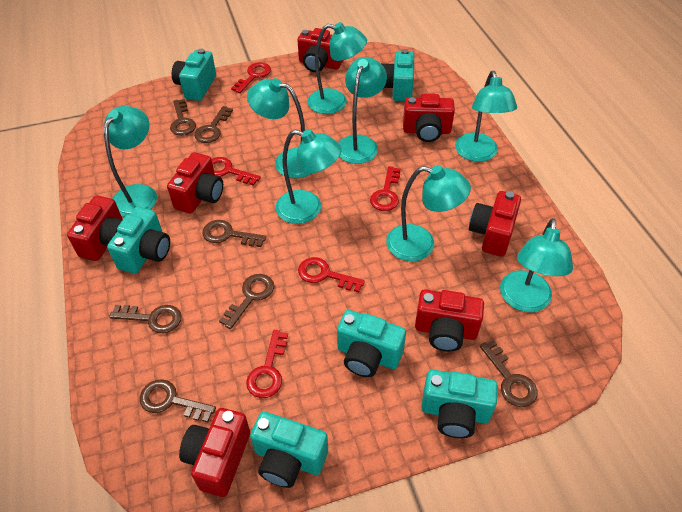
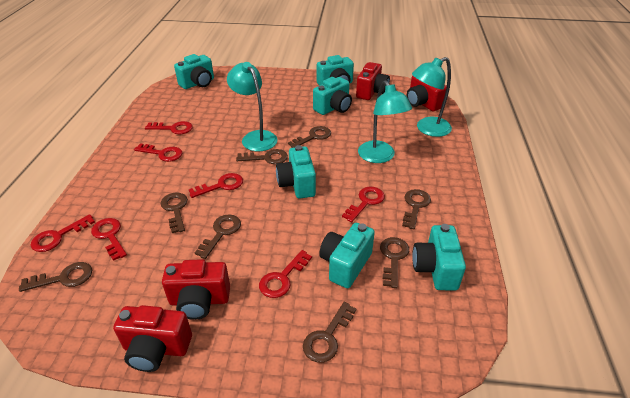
brown key: [109,305,182,333] [140,379,216,422] [170,99,196,136] [194,106,233,143] [202,220,267,247] [219,274,274,329] [480,340,538,407] = 7 -> [19,262,92,292] [160,192,188,233] [195,215,241,259] [236,149,288,164] [288,126,331,148] [303,302,356,363] [380,237,409,288] [402,189,431,229] = 8
red camera: [67,196,123,261] [167,152,223,214] [179,408,250,497] [297,28,343,72] [403,94,455,142] [415,289,484,352] [469,191,521,257] = 7 -> [113,305,192,372] [162,259,230,320] [356,62,390,100] [407,76,447,111] = 4
red key: [212,157,261,186] [231,62,271,93] [246,330,288,398] [298,257,365,293] [370,166,401,211] = 5 -> [31,214,95,252] [91,218,127,261] [134,144,182,162] [145,121,193,134] [189,173,243,198] [259,250,312,298] [342,187,385,222] = 7
turquoise lamp: [104,106,157,217] [247,78,310,178] [276,129,342,224] [307,22,367,114] [338,57,387,164] [386,165,471,261] [455,71,517,162] [500,218,573,312] = 8 -> [227,62,278,151] [358,80,412,163] [412,57,452,137] = 3

